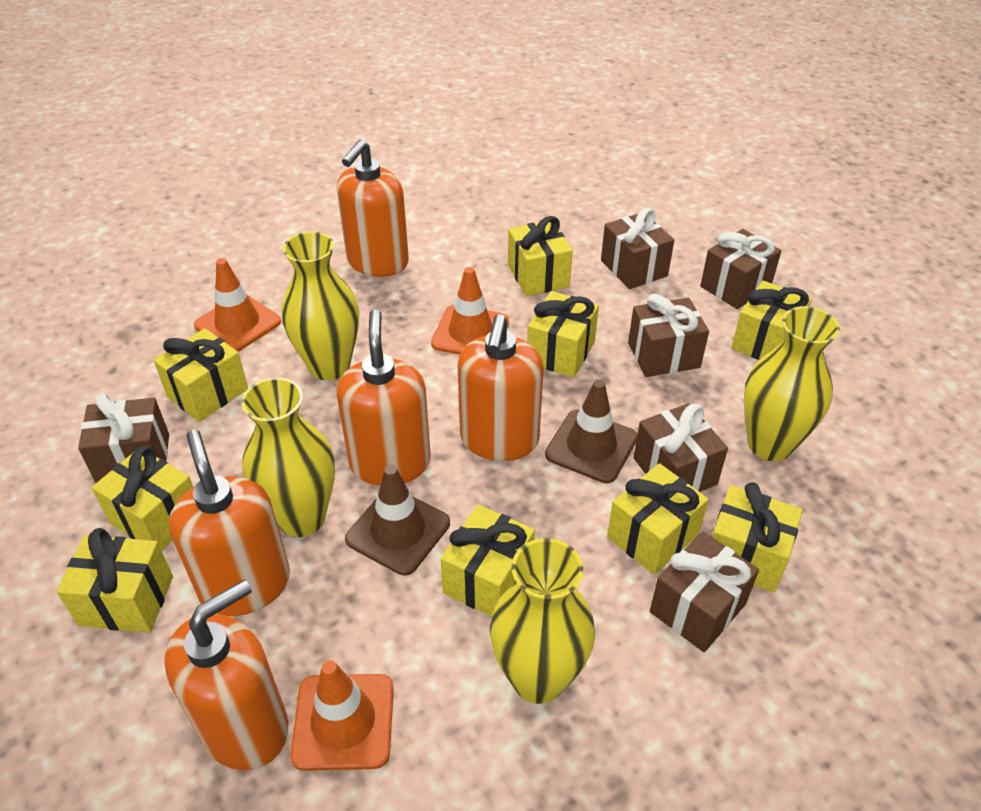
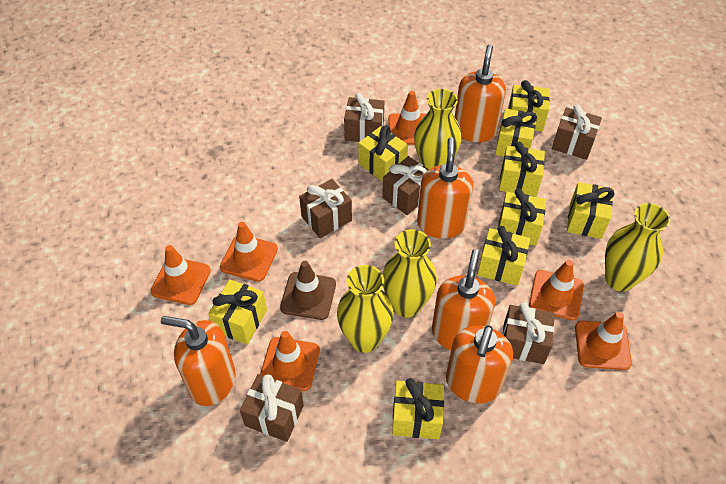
brown traffic cone: [345,465,450,576] [545,380,637,483] = 2 -> [280,261,336,320] = 1
orange traffic cone: [194,258,281,352] [290,660,394,771] [431,267,509,355] = 3 -> [150,245,211,305] [220,222,278,282] [260,331,320,391] [388,91,426,145] [529,260,584,320] [575,312,632,370] = 6

